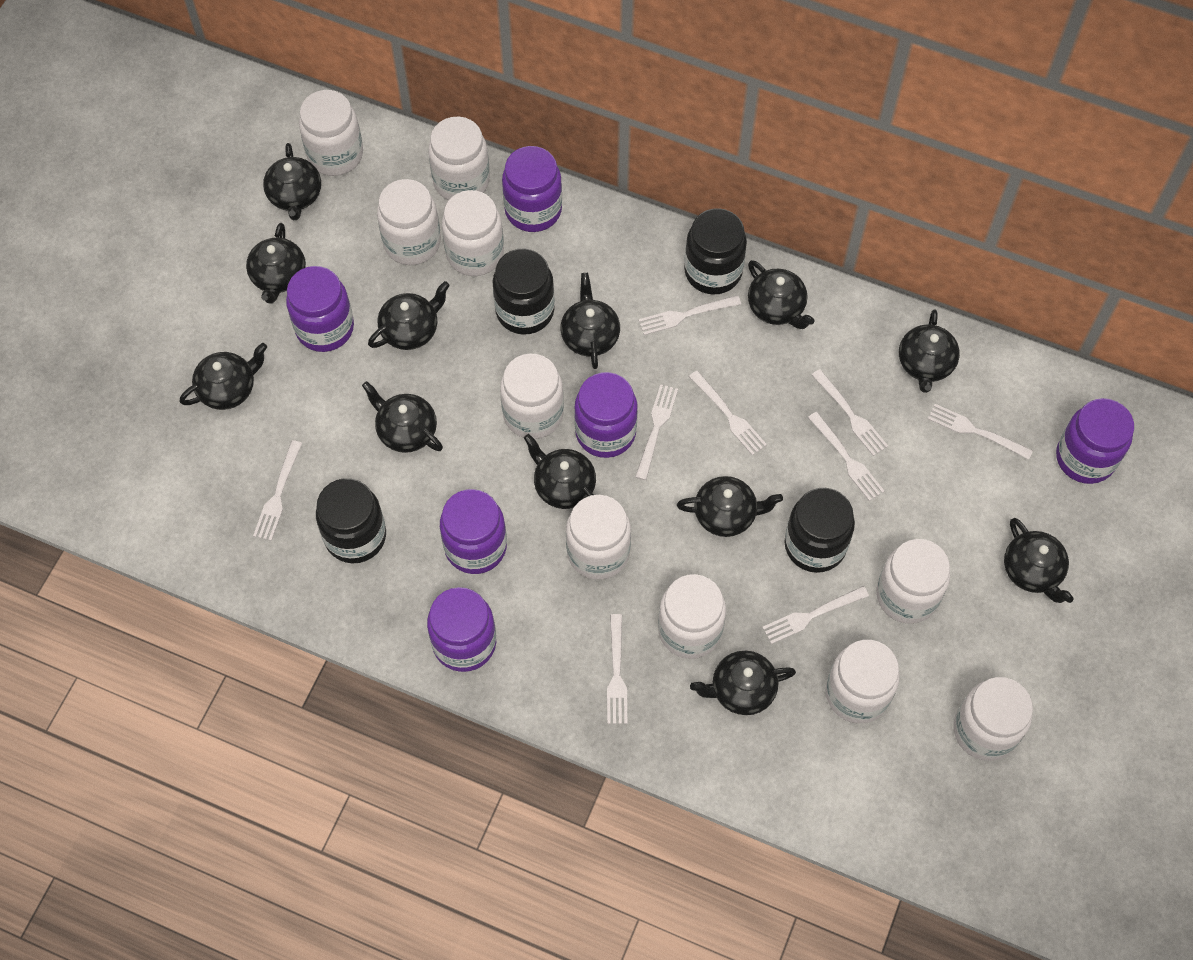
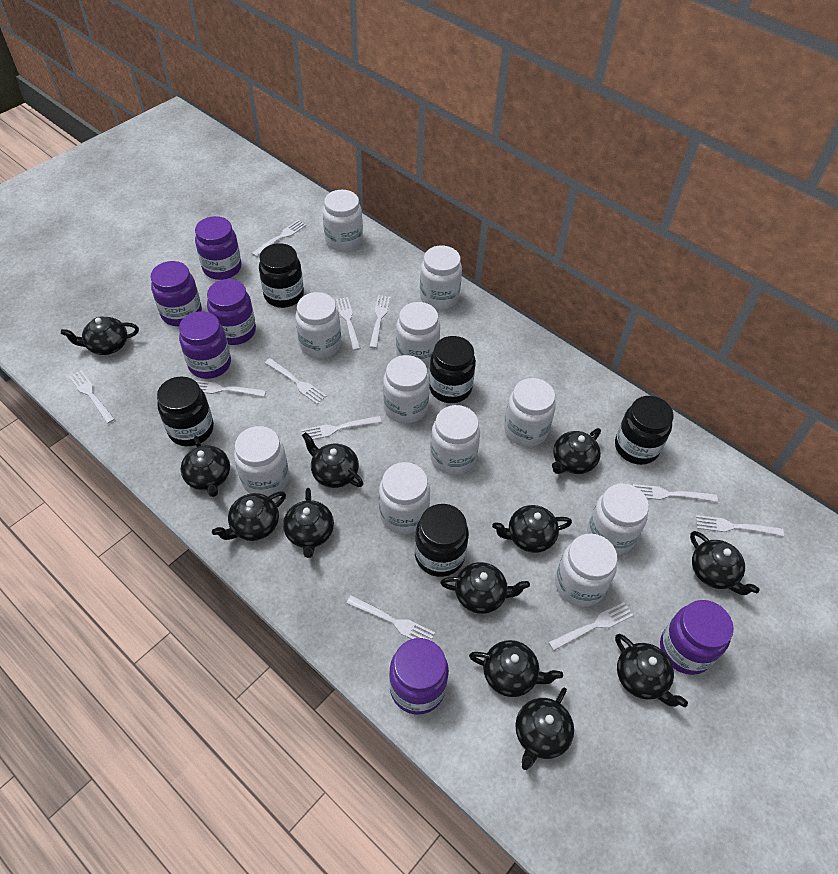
black jar: [316,478,386,563] [493,249,555,335] [684,208,747,295] [784,488,855,573] = 4 -> [157,376,214,446] [259,243,304,308] [415,504,469,577] [429,336,476,403] [615,396,674,465] = 5
white fork: [253,440,302,541] [607,614,627,724] [635,384,678,480] [639,295,741,335] [689,371,767,455] [762,586,869,644] [808,412,884,501] [812,369,888,456] [928,404,1033,460] = 9 -> [69,370,115,424] [195,380,266,397] [252,220,306,257] [265,358,327,404] [301,416,382,441] [336,297,361,350] [346,595,435,640] [369,295,390,348] [549,602,633,651] [633,484,718,502] [696,515,784,536] = 11
white jar: [299,90,363,176] [377,179,441,265] [428,117,490,200] [442,190,504,276] [500,353,564,439] [566,495,631,580] [658,574,726,659] [825,640,900,724] [876,539,950,624] [953,677,1033,761] = 10 -> [234,426,289,497] [295,292,341,358] [323,190,363,252] [379,462,430,534] [383,355,430,423] [396,302,440,367] [420,246,462,309] [430,405,480,475] [504,378,556,447] [555,534,617,607] [587,484,649,555] = 11

